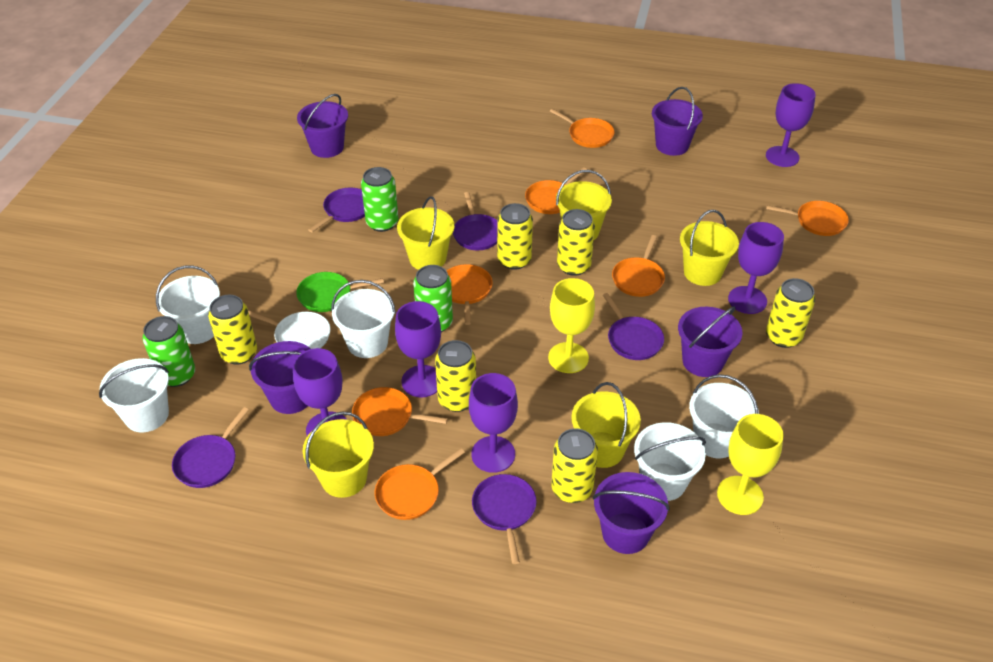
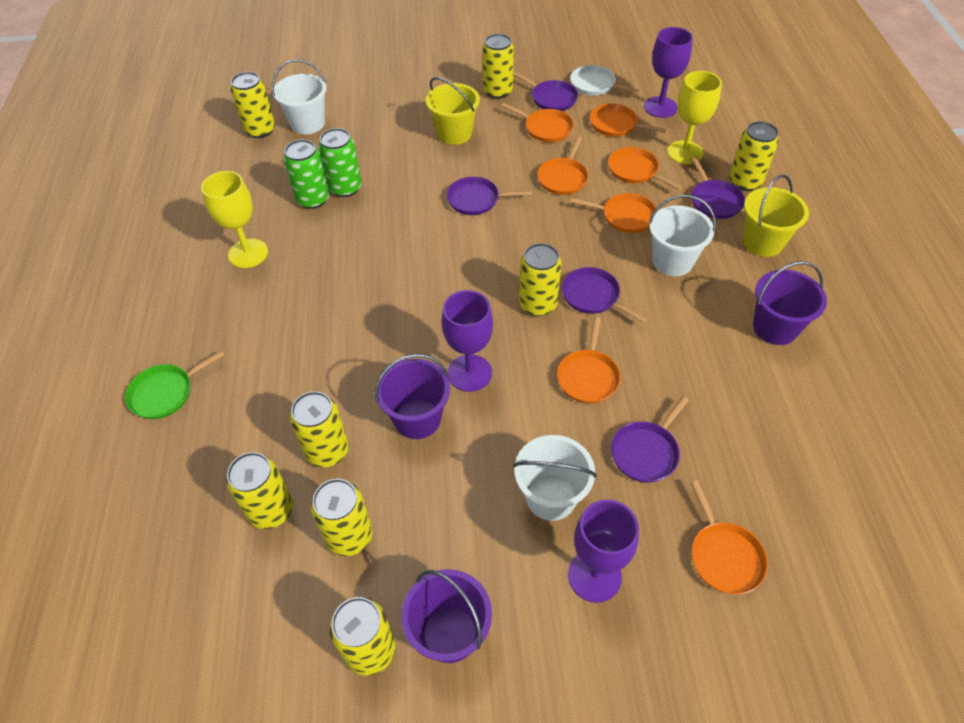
green can: [142,316,195,387] [361,167,399,232] [413,265,453,332] = 3 -> [284,139,329,209] [318,128,362,197] = 2
purple bucket: [249,341,311,414] [297,94,348,158] [593,472,670,554] [652,87,703,156] [678,306,742,377] = 5 -> [375,354,450,439] [401,569,492,663] [753,261,827,345] = 3
purple goblet: [293,348,347,436] [395,301,441,397] [469,373,518,473] [728,222,784,314] [766,83,816,167] = 5 -> [442,290,493,392] [568,500,639,603] [644,27,693,118] = 3
white bucket: [99,358,169,432] [156,266,220,344] [331,280,396,358] [634,422,706,501] [689,374,759,458] = 5 -> [272,59,327,134] [513,435,597,521] [648,195,716,276] = 3
yellow bucket: [303,411,374,498] [397,196,454,270] [556,170,612,240] [571,382,641,468] [680,210,739,286] = 5 -> [426,77,480,145] [743,174,809,257] = 2
yellow can: [208,295,257,365] [435,340,476,412] [497,203,533,270] [551,428,598,503] [557,209,595,276] [766,278,815,348] = 6 -> [226,452,293,529] [231,72,275,138] [290,391,349,467] [311,479,373,556] [329,597,396,676] [482,34,514,99] [519,243,562,316] [729,121,779,191] = 8

